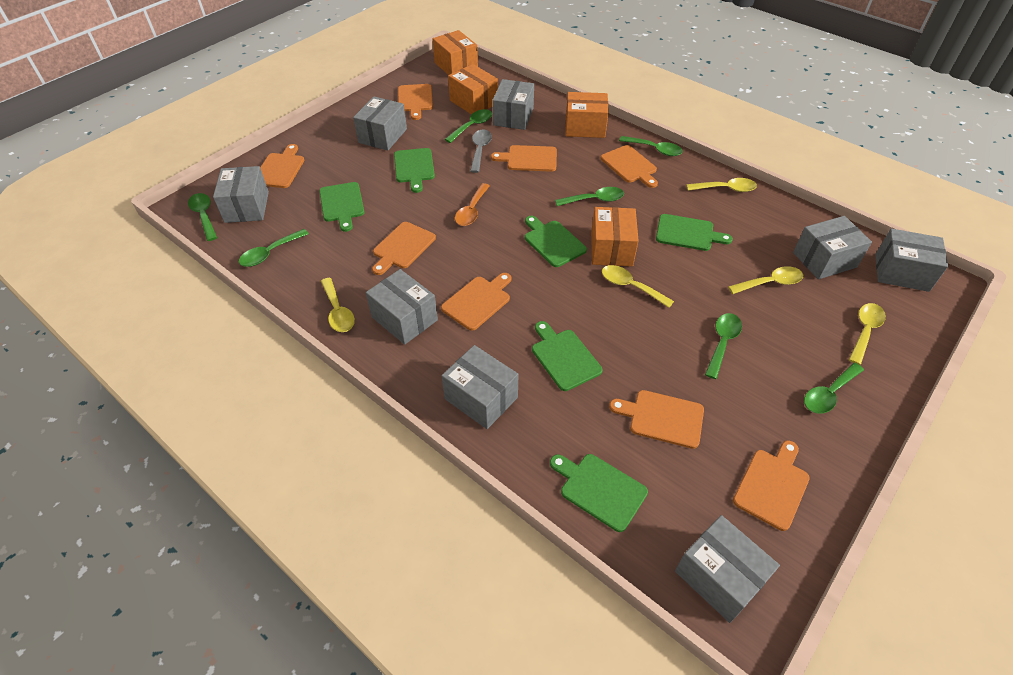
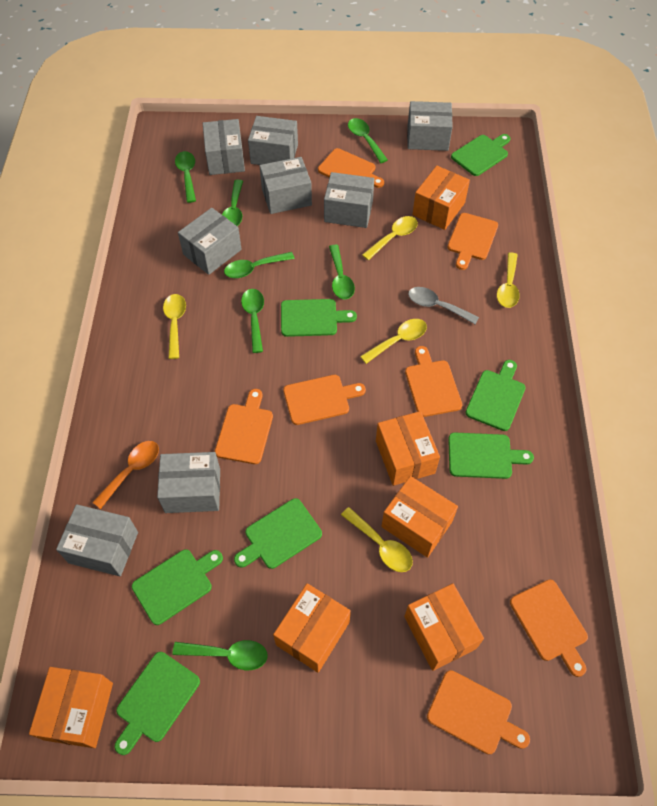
green cutting board: [320,182,365,232] [394,148,435,193] [525,216,587,267] [532,321,603,391] [550,454,648,532] [656,214,733,251] = 6 -> [114,652,200,755] [132,549,223,625] [234,498,322,569] [281,299,357,337] [448,432,534,479] [451,134,511,176] [465,360,526,431] = 7
orange box: [433,30,478,75] [448,64,498,115] [565,92,609,138] [591,207,639,266] = 4 -> [29,667,113,748] [273,583,351,673] [376,411,440,486] [381,476,458,558] [404,584,484,671] [413,166,470,230] = 6
orange cutting board: [260,144,304,188] [372,222,436,275] [398,84,433,120] [441,273,511,331] [491,145,557,172] [601,145,658,188] [609,390,704,449] [733,441,810,531] = 8 -> [215,389,273,464] [283,375,366,425] [318,148,384,188] [405,346,462,417] [427,670,530,755] [447,213,498,270] [510,580,588,677] = 7

